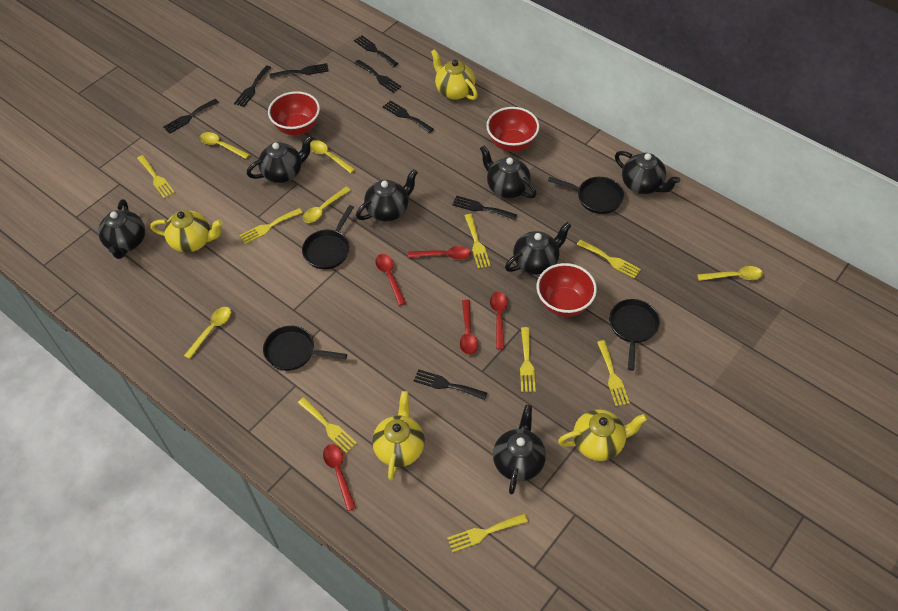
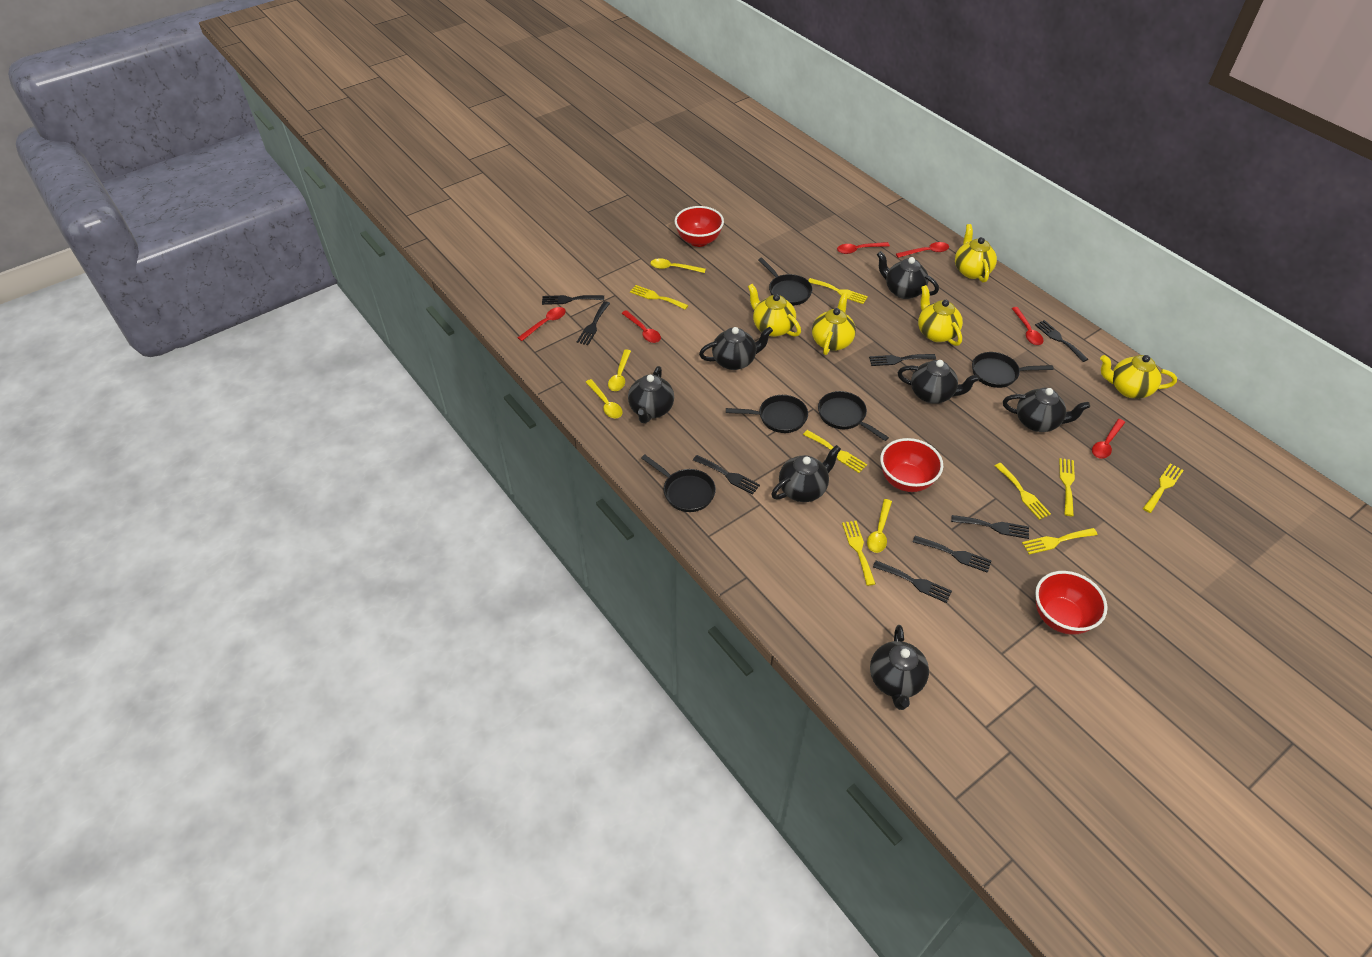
black pan: [263,326,347,371] [302,205,354,269] [548,177,624,214] [609,299,660,371] = 4 -> [641,455,716,512] [726,395,808,433] [758,258,813,306] [818,391,889,441] [972,352,1054,388] = 5
red spoon: [323,444,356,511] [375,254,406,306] [408,246,471,260] [460,300,478,355] [490,292,508,350] = 5 -> [518,307,566,341] [621,310,661,343] [837,242,890,254] [896,242,949,258] [1012,307,1043,345] [1092,419,1125,459] = 6
yellow spoon: [184,307,231,359] [200,132,250,159] [303,187,351,223] [310,140,355,173] [697,266,763,281] = 5 -> [586,379,623,418] [608,349,631,391] [650,258,706,273] [867,499,892,553] = 4
yellow teapot: [150,210,223,253] [372,391,425,480] [431,49,478,100] [558,409,648,461] = 4 -> [748,284,801,337] [812,293,856,355] [918,285,963,346] [955,224,997,282] [1100,355,1177,399] = 5

